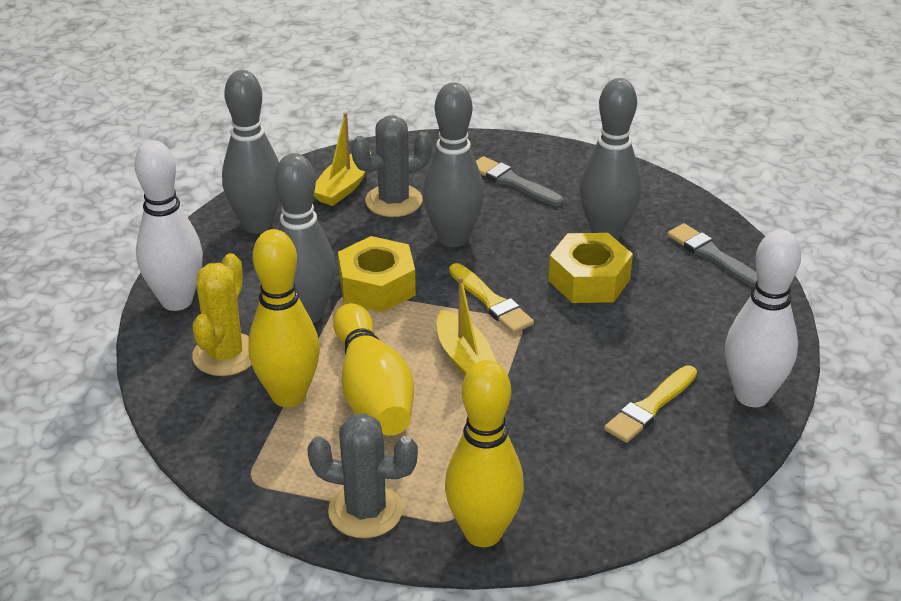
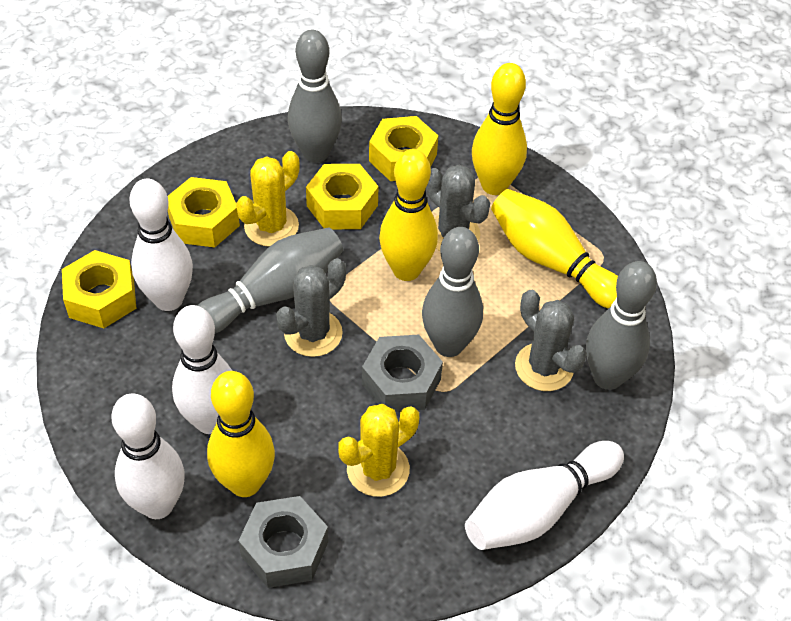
grey brush: [476,156,563,206] [667,223,757,287] = 2 -> none = 0
grey cactus: [307,413,418,538] [351,115,432,217] = 2 -> [276,258,346,357] [426,165,490,251] [515,290,587,391] = 3
grey nut: none = 0 -> [239,496,328,588] [362,335,443,412] = 2
white bowling pin: [135,140,203,311] [725,229,801,407] = 2 -> [111,394,185,519] [130,179,193,311] [172,305,232,434] [465,441,624,550] = 4
yellow boat: [314,112,371,206] [437,277,497,376] = 2 -> none = 0
yellow bowling pin: [248,229,320,407] [333,303,414,436] [445,360,524,547] = 3 -> [207,371,275,497] [379,149,438,281] [472,63,527,195] [491,189,618,309] = 4
yellow brush: [449,263,534,334] [604,365,697,443] = 2 -> none = 0
yellow cactus: [192,253,252,376] = 1 -> [236,151,300,247] [338,404,419,497] = 2
yellow nut: [338,236,416,312] [548,233,633,303] = 2 -> [62,250,137,328] [168,177,240,248] [306,164,379,229] [369,116,438,181] = 4

